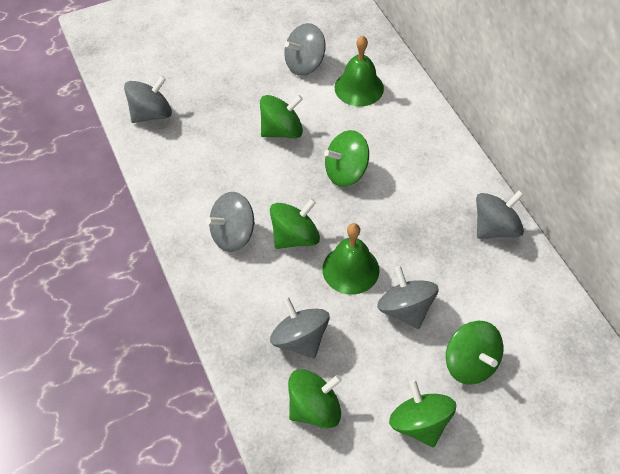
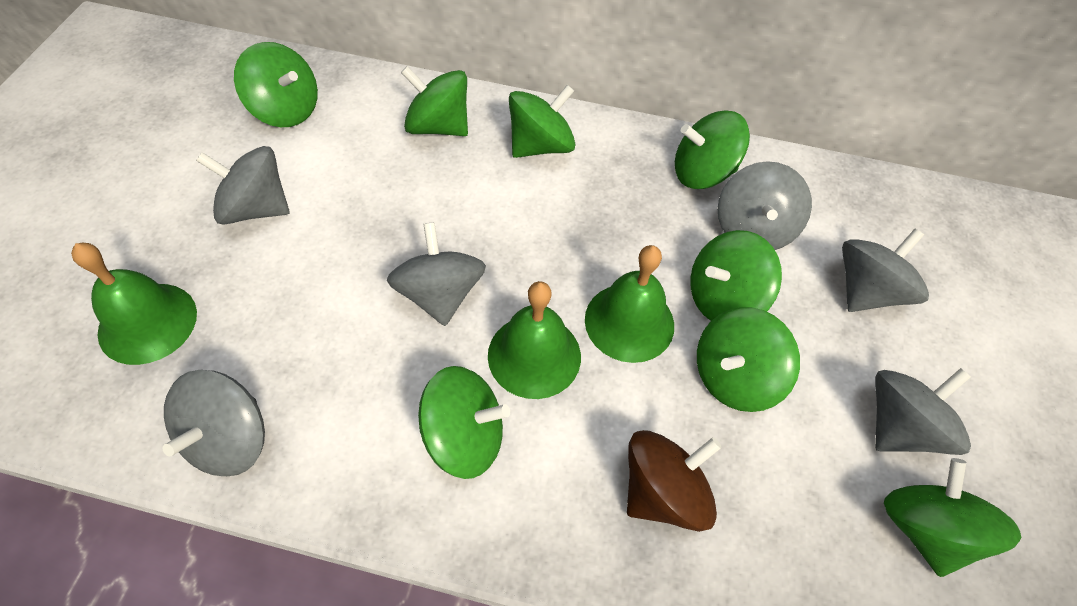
brown spinning top: none = 0 -> [627,430,722,532] = 1
green bell: [322,223,380,295] [335,36,384,107] = 2 -> [71,243,197,365] [488,281,581,399] [585,245,674,363] = 3
green spinning top: [260,95,303,138] [270,198,320,249] [288,369,342,429] [324,130,369,187] [389,380,456,447] [446,321,503,385] = 6 -> [234,42,318,127] [401,66,468,136] [418,366,510,479] [509,85,576,158] [675,111,750,189] [690,230,782,321] [697,307,800,412] [884,458,1022,577] = 8

